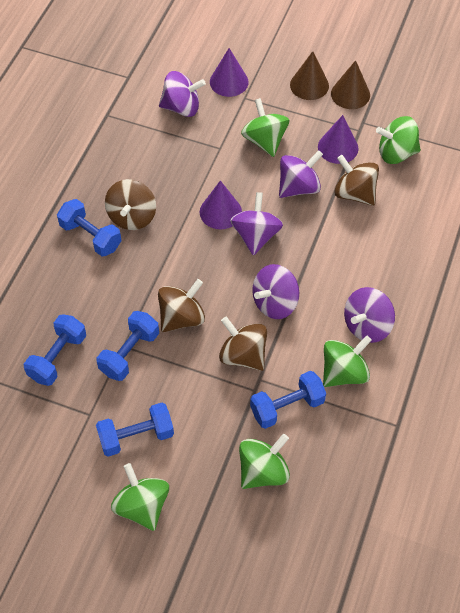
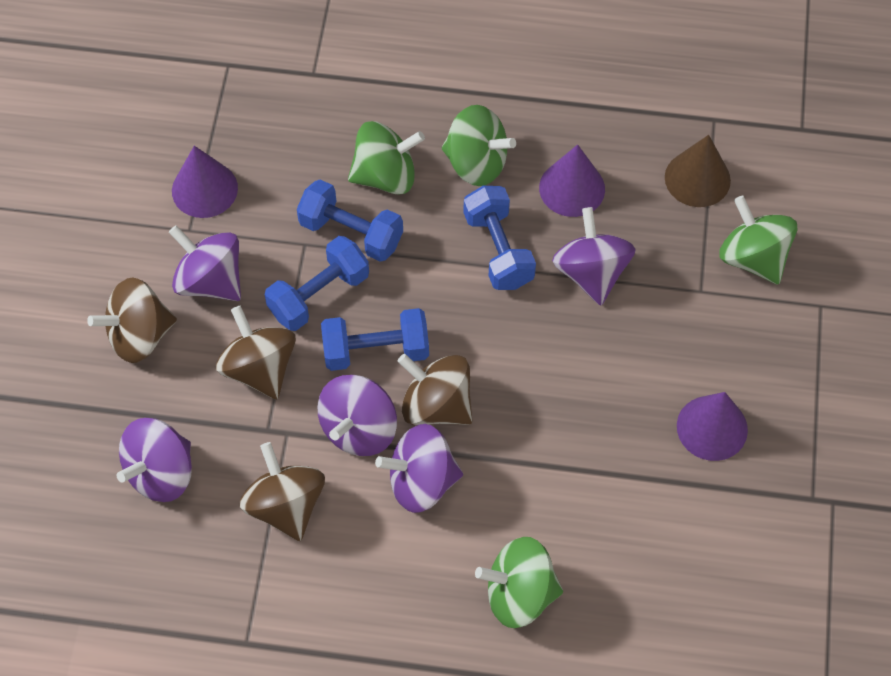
blue dumbbell: [24,314,86,386] [57,199,122,257] [96,403,174,457] [97,311,159,381] [250,371,326,429] = 5 -> [265,236,369,331] [297,180,403,262] [321,308,429,371] [463,186,536,290] = 4
brown cone: [290,51,329,100] [331,60,370,109] = 2 -> [665,135,731,207] = 1
green spinning top: [111,463,169,531] [239,434,290,489] [241,98,289,157] [323,335,372,387] [376,116,421,164] = 5 -> [348,121,425,194] [442,105,516,186] [475,537,563,628] [719,196,798,285] = 4

